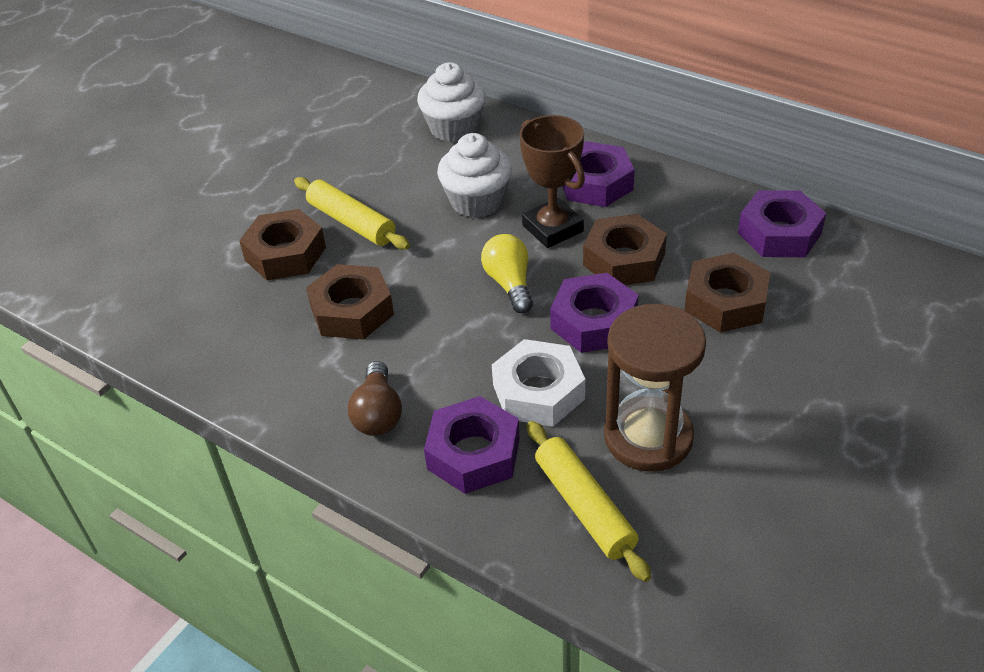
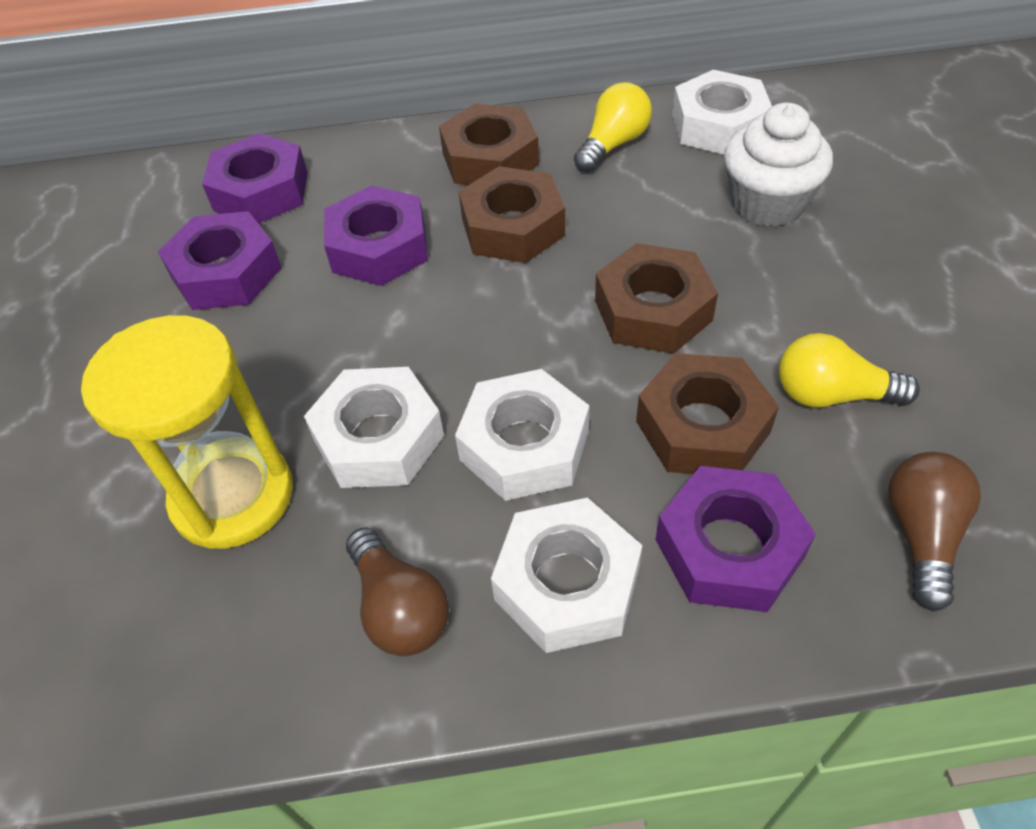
brown hourglass: [604,304,706,472] = 1 -> none = 0
brown light bulb: [348,361,402,436] = 1 -> [346,528,449,656] [888,452,981,612] = 2
brown trophy: [520,115,585,248] = 1 -> none = 0
white cupcake: [417,62,486,142] [437,133,512,218] = 2 -> [724,102,833,227] = 1
white nut: [492,339,585,427] = 1 -> [304,367,444,488] [455,369,589,501] [491,498,642,653] [672,70,772,155] = 4
yellow hourglass: none = 0 -> [81,315,293,549] = 1
yellow light bulb: [481,234,533,313] = 1 -> [574,82,652,172] [779,333,920,408] = 2
yellow rolling pin: [294,177,410,250] [527,421,651,582] = 2 -> none = 0

